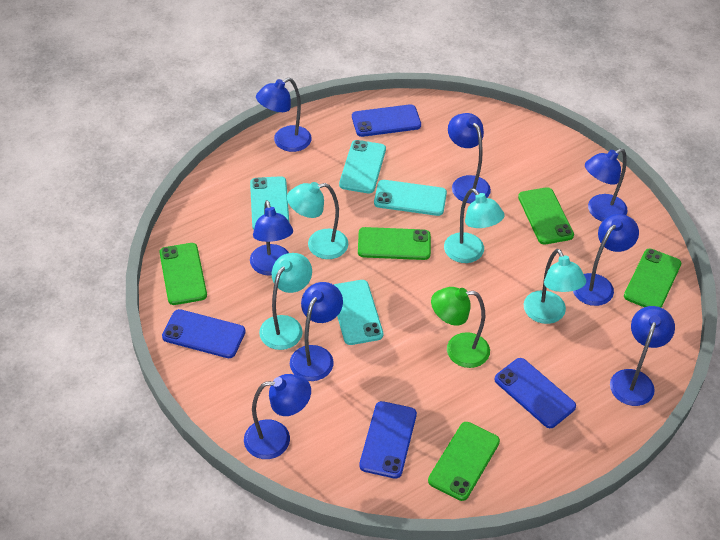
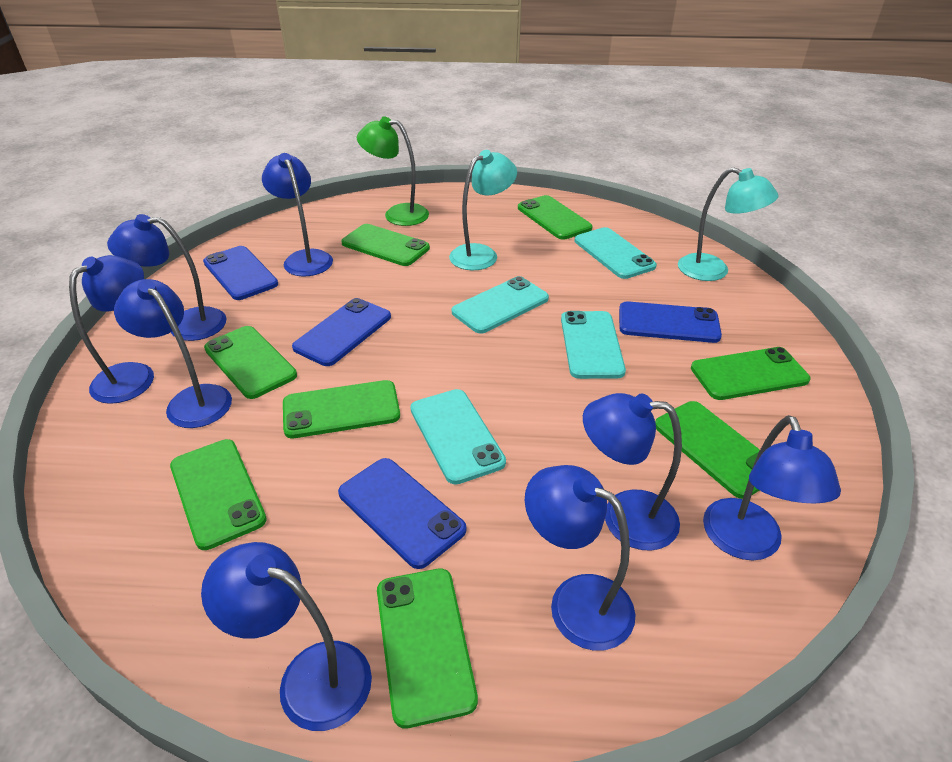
green phone: [159,243,207,305] [358,227,431,260] [428,422,500,501] [518,187,574,245] [624,249,681,308] = 5 -> [170,439,267,550] [204,326,297,399] [283,380,400,438] [341,224,430,266] [377,569,478,728] [518,195,593,240] [655,401,760,499] [691,347,810,400] = 8
turquoise lamp: [259,253,312,350] [287,182,348,259] [444,188,505,263] [524,249,586,324] = 4 -> [449,150,517,270] [678,167,779,281] = 2

